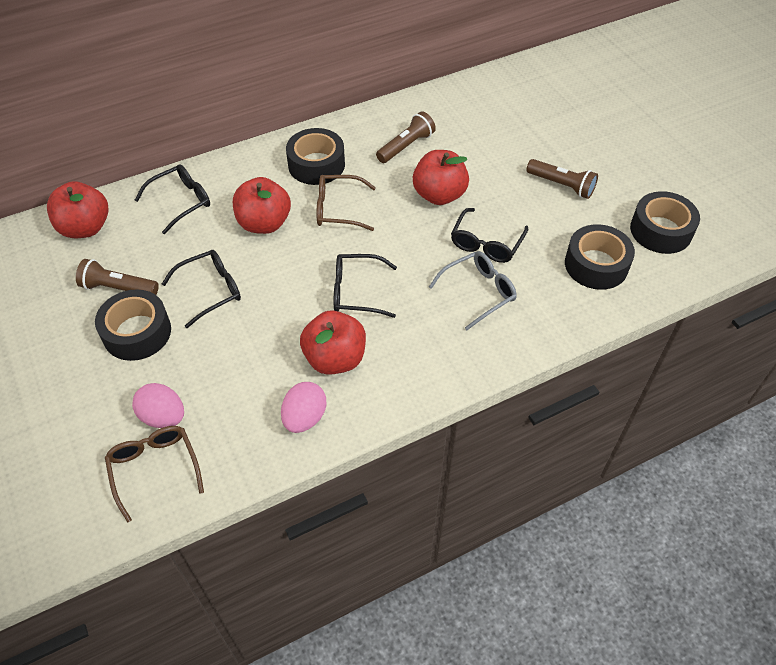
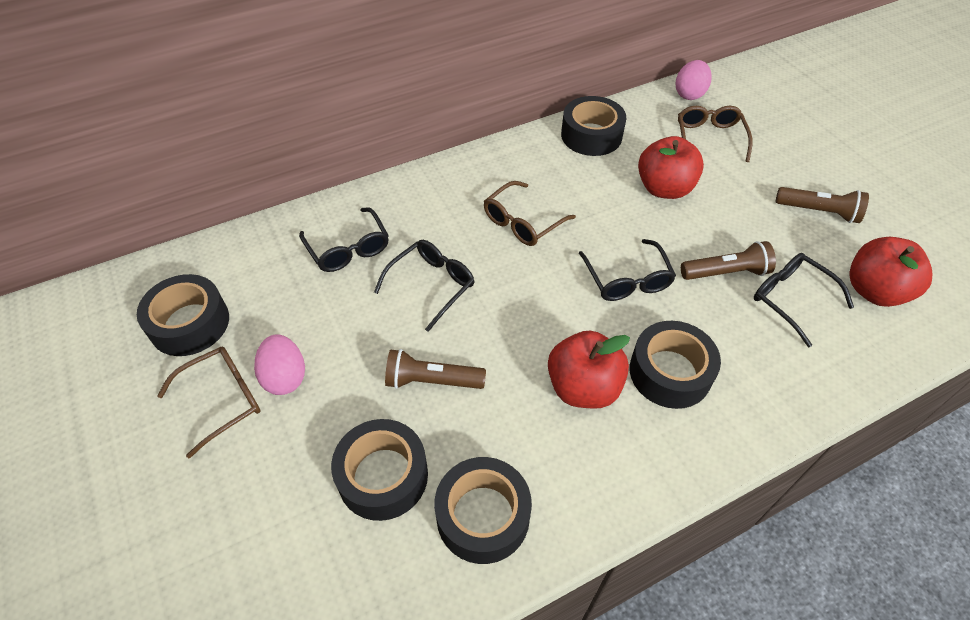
black tape: [95,289,171,361] [286,128,345,185] [565,224,635,290] [630,191,700,254] = 4 -> [137,274,229,356] [331,419,428,521] [434,457,532,564] [561,96,626,156] [630,321,721,409] = 5
brown glasses: [105,426,204,523] [316,175,376,231] = 2 -> [157,347,261,458] [484,181,576,246] [678,106,753,162] = 3
grey glasses: [429,251,517,330] = 1 -> none = 0
red apple: [47,181,109,238] [233,177,291,234] [300,311,366,375] [413,150,469,205] = 4 -> [548,331,630,409] [638,136,704,199] [849,236,932,307] = 3

